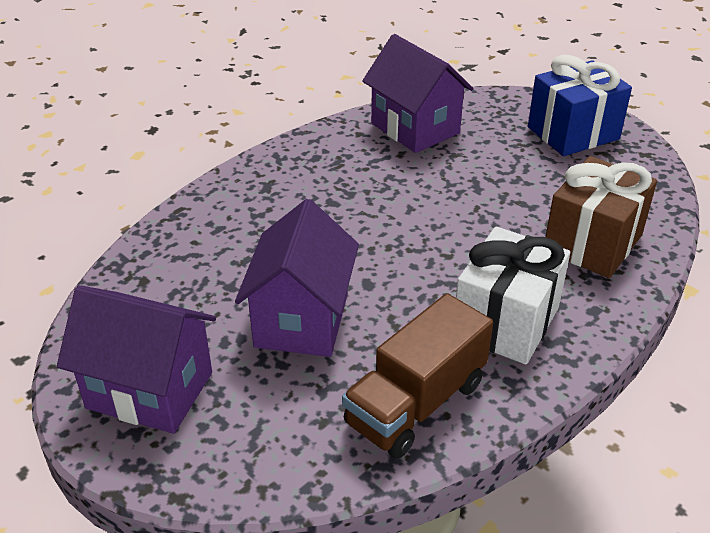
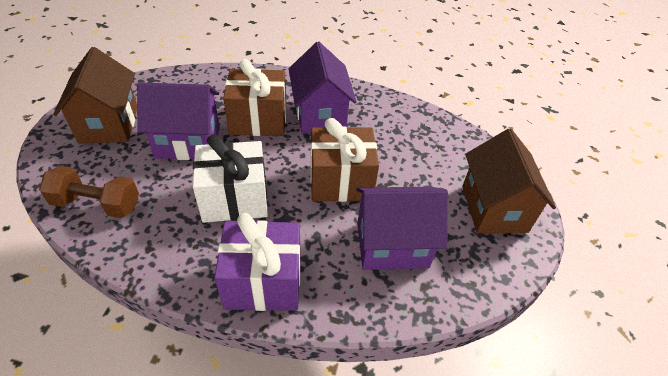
blue gift: [528,55,632,156] = 1 -> none = 0
brown dumbbell: none = 0 -> [39,166,139,218] = 1
brown gift: [546,156,657,278] = 1 -> [223,59,286,136] [310,118,379,202] = 2
brown house: none = 0 -> [53,47,137,144] [462,129,556,233] = 2
brown truck: [342,293,493,459] = 1 -> none = 0
purple gift: none = 0 -> [214,213,300,311] = 1

